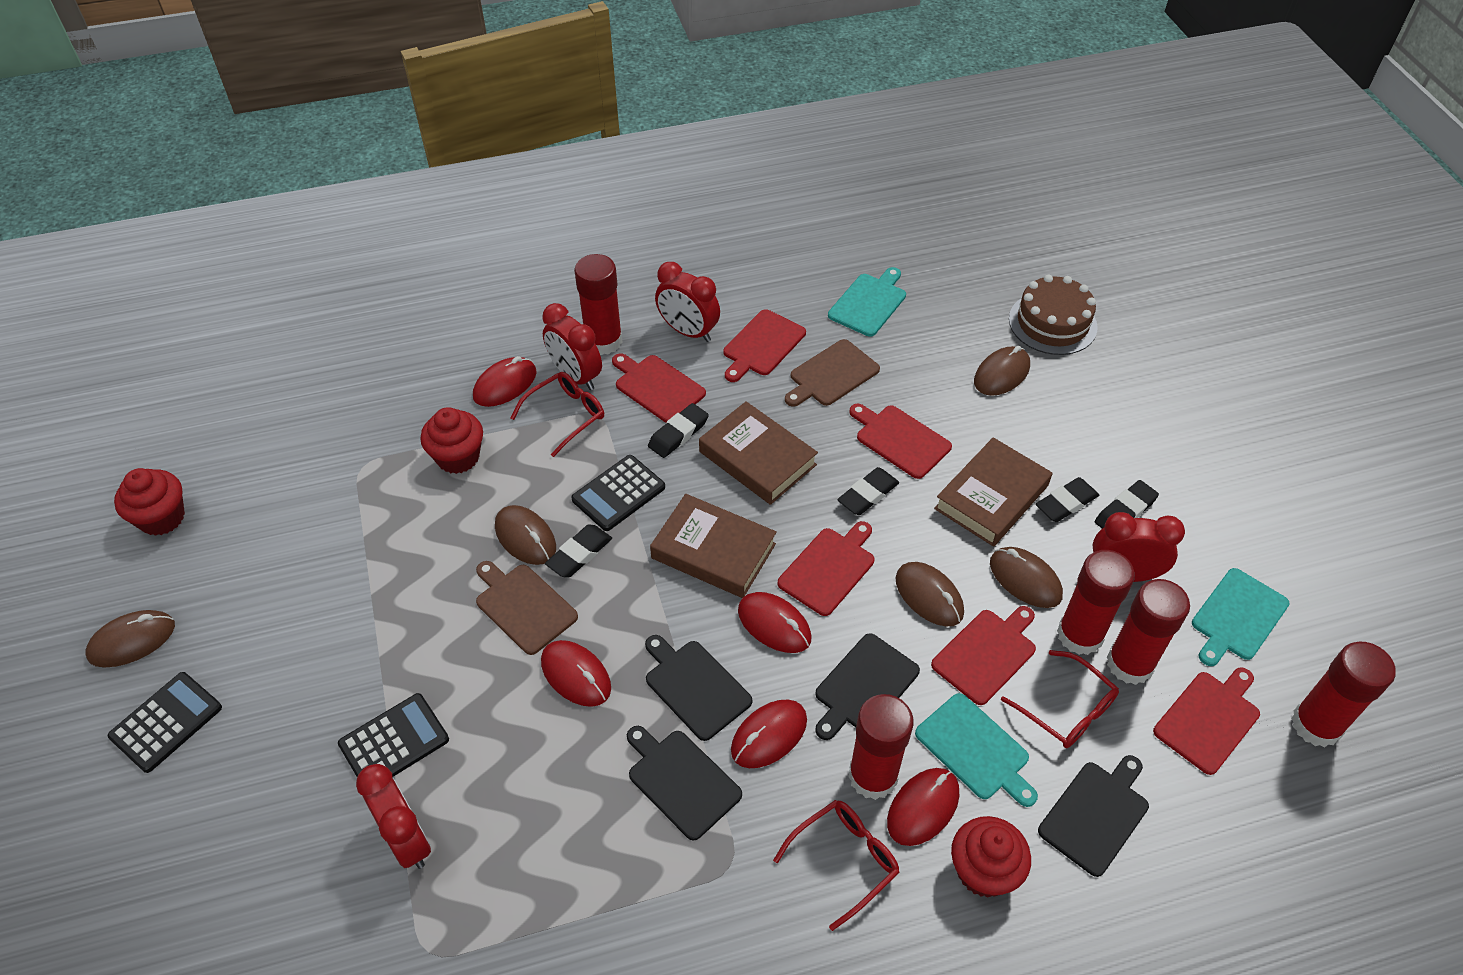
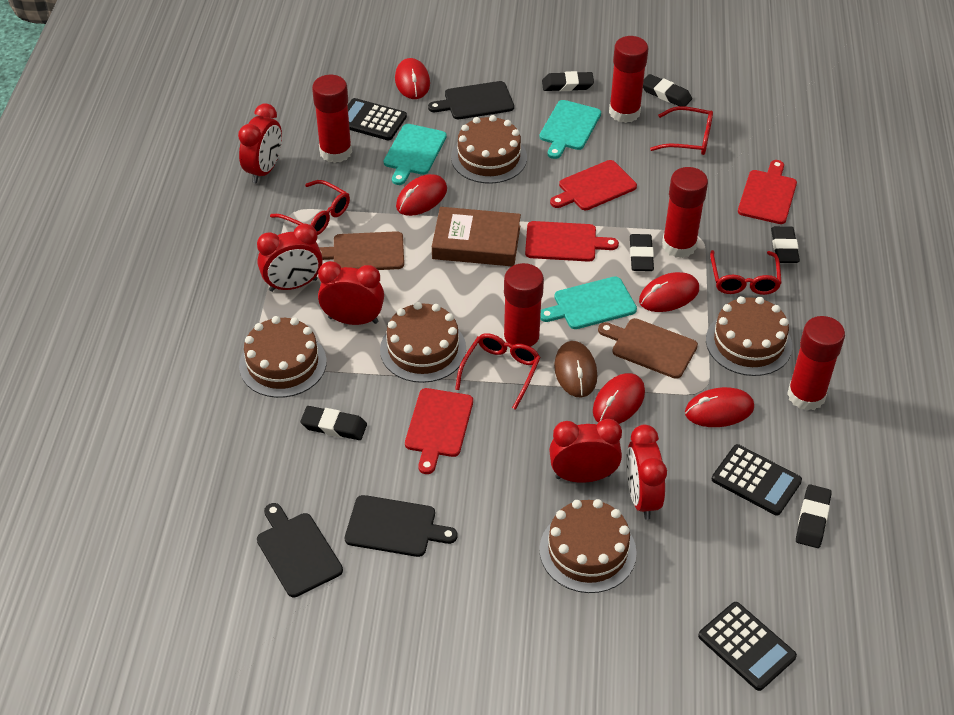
black cutting board: [627,726,742,841] [645,635,752,741] [815,633,920,740] [1038,755,1149,877] = 4 -> [257,503,343,597] [345,495,457,557] [428,81,514,119] = 3
black eraser: [545,524,612,578] [648,403,709,458] [837,467,899,515] [1036,477,1099,522] [1095,480,1159,529] = 5 -> [300,406,367,440] [542,71,594,91] [630,234,654,271] [643,74,692,107] [771,226,800,263] [796,484,832,548] = 6
brown book: [650,494,777,598] [699,401,818,505] [934,437,1052,547] = 3 -> [432,207,521,266] = 1
brown cake: [1009,275,1098,355] = 1 -> [239,316,327,398] [380,302,466,383] [451,115,527,184] [539,499,637,593] [706,296,792,376] = 5
brown mouse: [86,610,175,667] [495,505,556,565] [895,562,964,626] [974,346,1030,396] [990,547,1063,608] = 5 -> [554,341,597,398] = 1
red clock: [356,764,431,869] [542,303,602,390] [655,262,720,342] [1093,512,1185,582] = 4 -> [238,103,282,183] [257,224,323,292] [318,261,384,325] [549,419,622,483] [626,425,667,520] = 5
red cupcake: [114,468,185,536] [420,407,483,474] [951,816,1031,898] = 3 -> none = 0
red cutting board: [612,353,706,422] [723,309,806,382] [777,521,874,616] [849,404,952,479] [931,606,1036,705] [1153,667,1260,775] = 6 -> [405,388,473,474] [525,221,619,262] [550,160,637,210] [738,160,797,224] = 4
red glasses: [511,372,604,457] [773,800,900,931] [1001,650,1119,748] = 3 -> [270,180,350,235] [455,333,541,410] [650,106,713,155] [710,250,782,295] = 4

